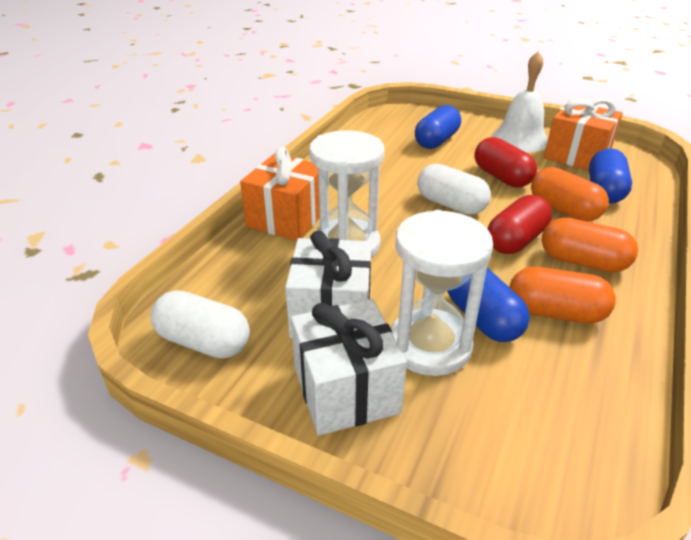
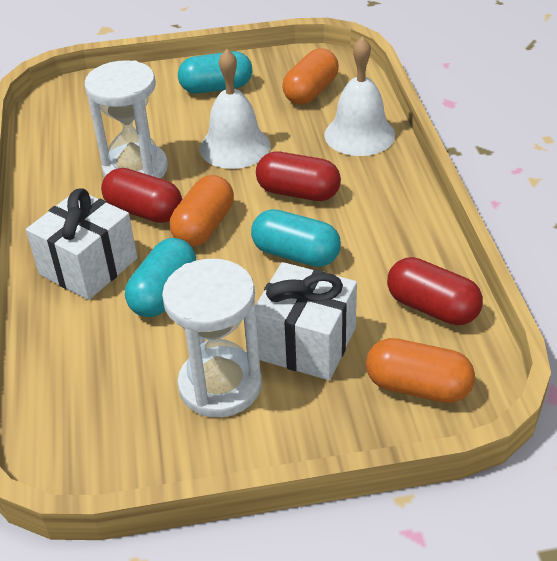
blue capsule: [415,105,461,149] [447,268,530,342] [589,149,632,203] = 3 -> none = 0
orange gift: [240,147,320,241] [544,99,623,170] = 2 -> none = 0
red capsule: [475,137,537,188] [488,195,552,254] = 2 -> [101,168,182,223] [256,152,341,201] [387,257,483,325] = 3
turquoise capsule: none = 0 -> [125,238,196,317] [178,51,252,94] [251,209,341,267] = 3
white bell: [492,51,548,153] = 1 -> [199,49,271,169] [324,36,395,156] = 2
white capsule: [151,290,250,358] [417,164,491,215] = 2 -> none = 0

